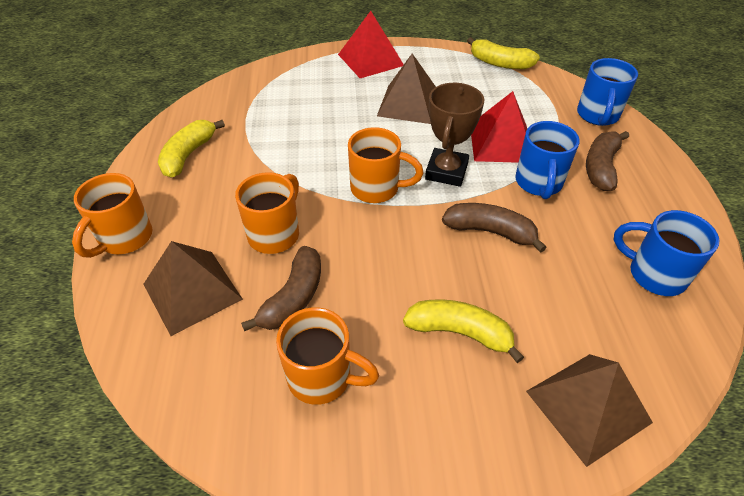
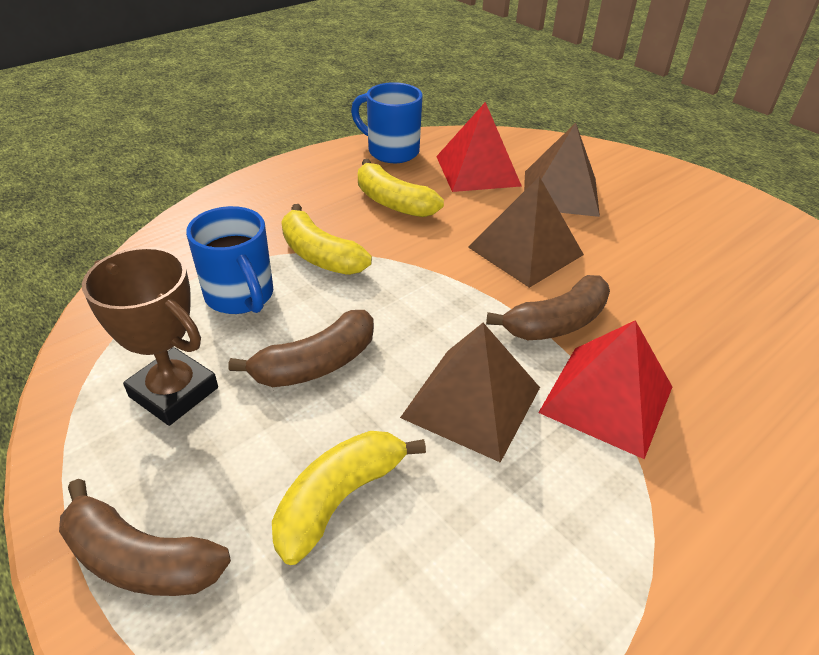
blue mug: [515,121,579,199] [577,58,638,126] [614,210,720,296] = 3 -> [186,206,273,314] [351,82,423,163] = 2
orange mug: [72,173,152,258] [235,172,299,254] [276,307,379,405] [348,127,424,203] = 4 -> none = 0

